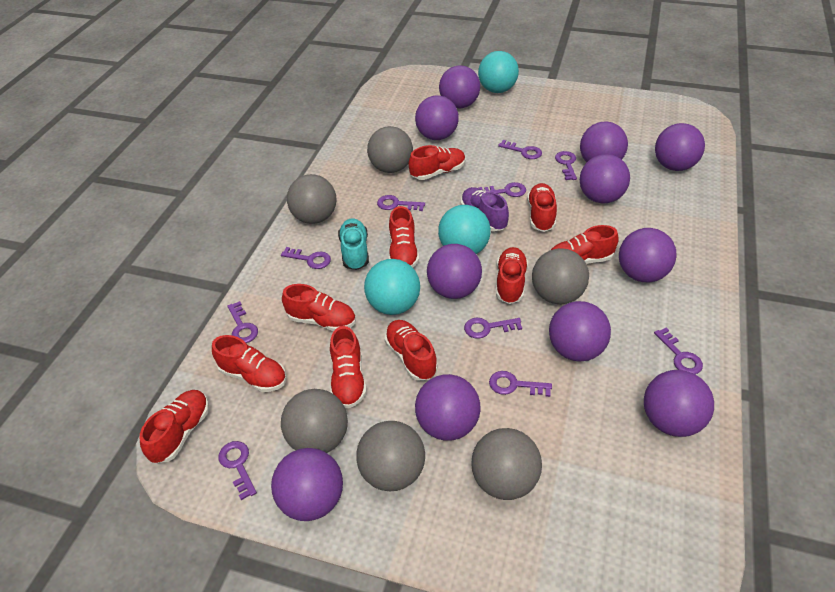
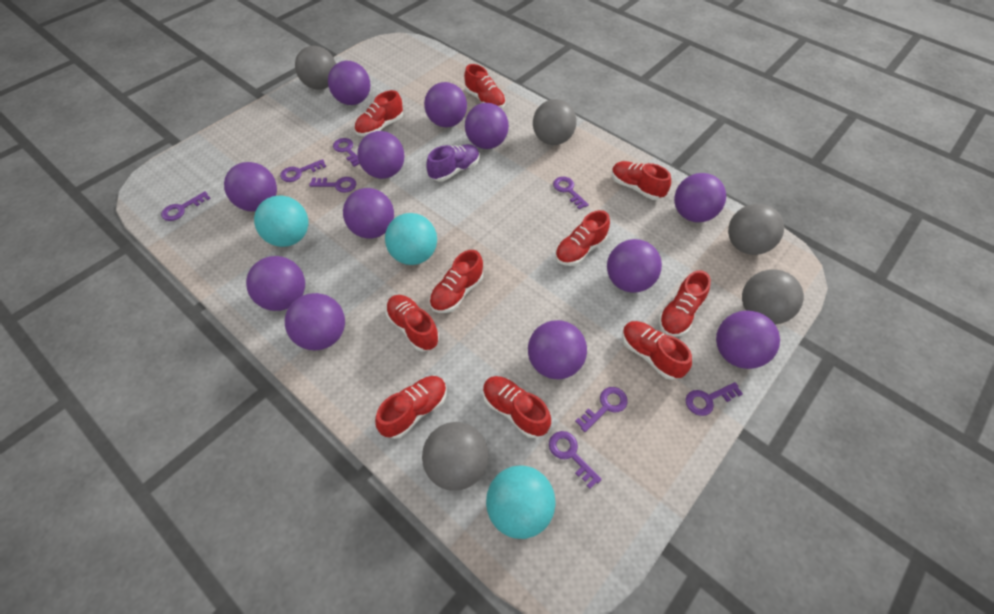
grey ball: [281,389,348,453] [287,174,336,224] [356,421,425,491] [367,126,413,173] [471,428,542,500] [532,248,589,304] = 6 -> [295,46,336,90] [422,422,489,491] [533,99,577,145] [728,204,784,255] [742,269,804,325] = 5
purple ball: [271,448,343,521] [415,95,459,140] [415,374,481,441] [427,244,482,299] [439,65,480,108] [549,301,611,362] [580,121,628,162] [580,154,630,204] [619,228,677,282] [644,370,714,437] [655,123,705,171] = 11 -> [224,162,277,211] [246,256,305,311] [285,293,345,350] [328,61,371,105] [343,188,394,239] [357,131,405,179] [424,82,467,128] [465,103,509,149] [528,320,587,379] [607,239,662,293] [674,173,726,222] [716,311,780,369] = 12
purple key: [218,441,257,500] [227,301,258,343] [281,247,331,269] [377,195,425,211] [464,318,522,339] [478,182,526,197] [489,371,552,397] [498,140,542,159] [555,151,577,180] [654,328,703,374] = 10 -> [161,191,211,221] [280,159,326,182] [309,177,356,193] [333,138,360,167] [549,431,602,489] [553,177,589,209] [575,387,628,432] [685,382,743,416] = 8
turquoise shoe: [338,218,369,270] = 1 -> none = 0

